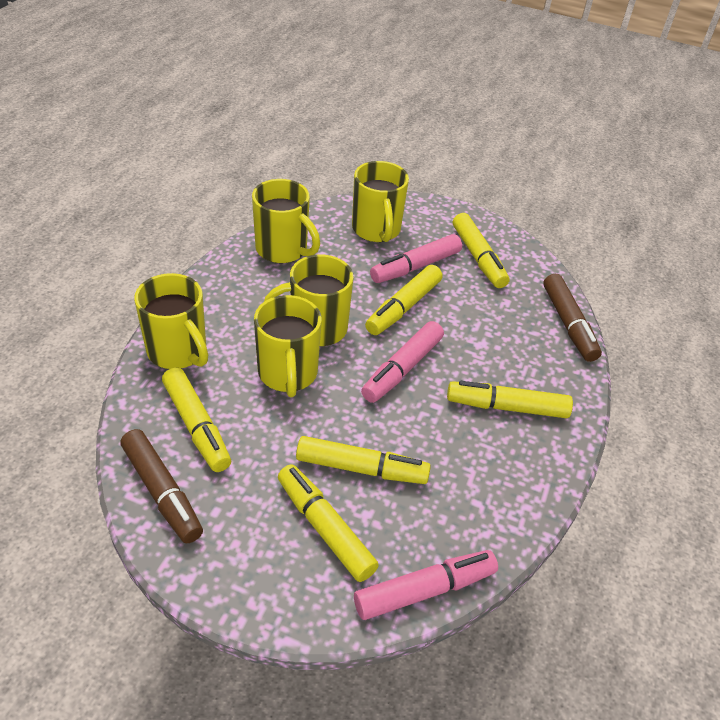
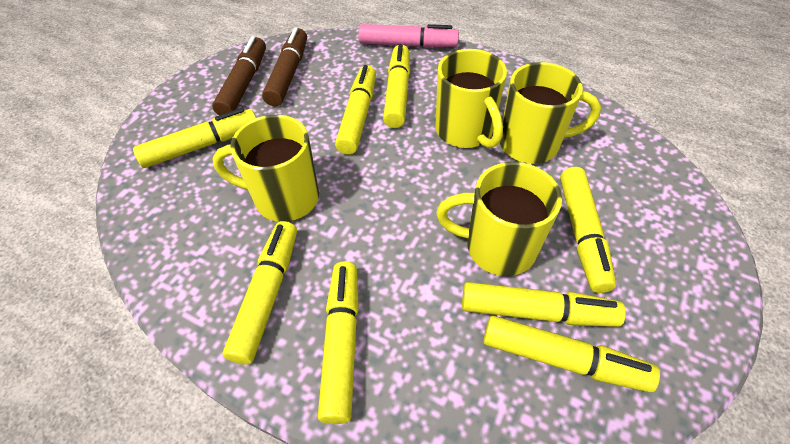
pink marker: [354,550,498,620] [361,321,444,403] [370,234,462,283] = 3 -> [359,24,459,48] = 1
yellow marker: [162,367,231,472] [278,464,379,582] [296,436,431,484] [365,265,442,335] [447,381,573,418] [453,213,510,288] = 6 -> [133,108,256,168] [223,221,297,365] [318,262,359,424] [335,65,376,155] [383,44,410,128] [462,282,626,327] [483,315,660,392] [560,167,616,293] = 8
yellow mug: [134,273,208,369] [252,179,320,263] [254,295,322,397] [264,255,354,346] [352,161,409,242] = 5 -> [212,115,319,222] [436,49,507,148] [436,162,562,276] [500,62,601,164] = 4

